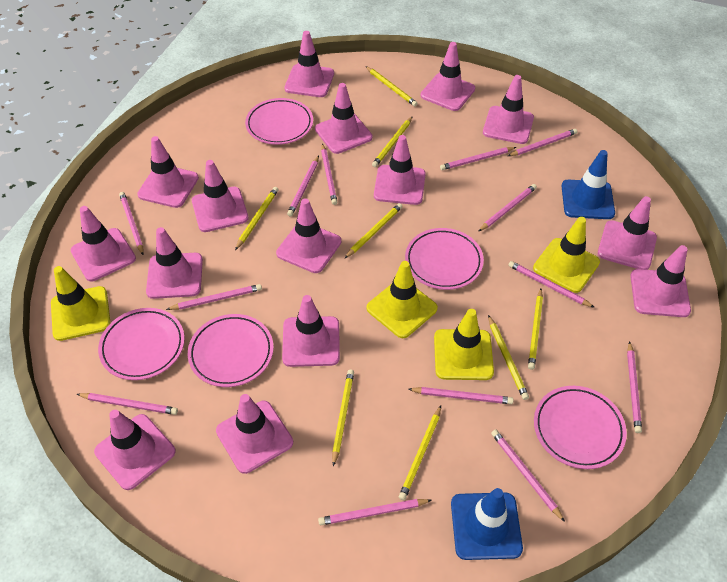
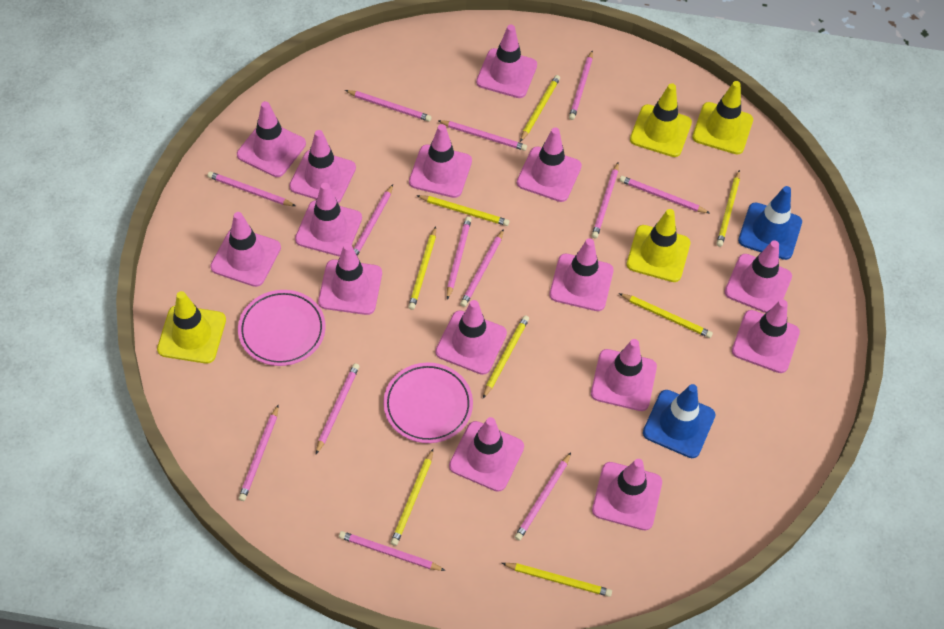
pink plate: [98,308,185,380] [188,314,274,387] [245,98,313,145] [405,228,484,290] [534,386,627,469] = 5 -> [238,290,326,366] [383,363,473,443] = 2

